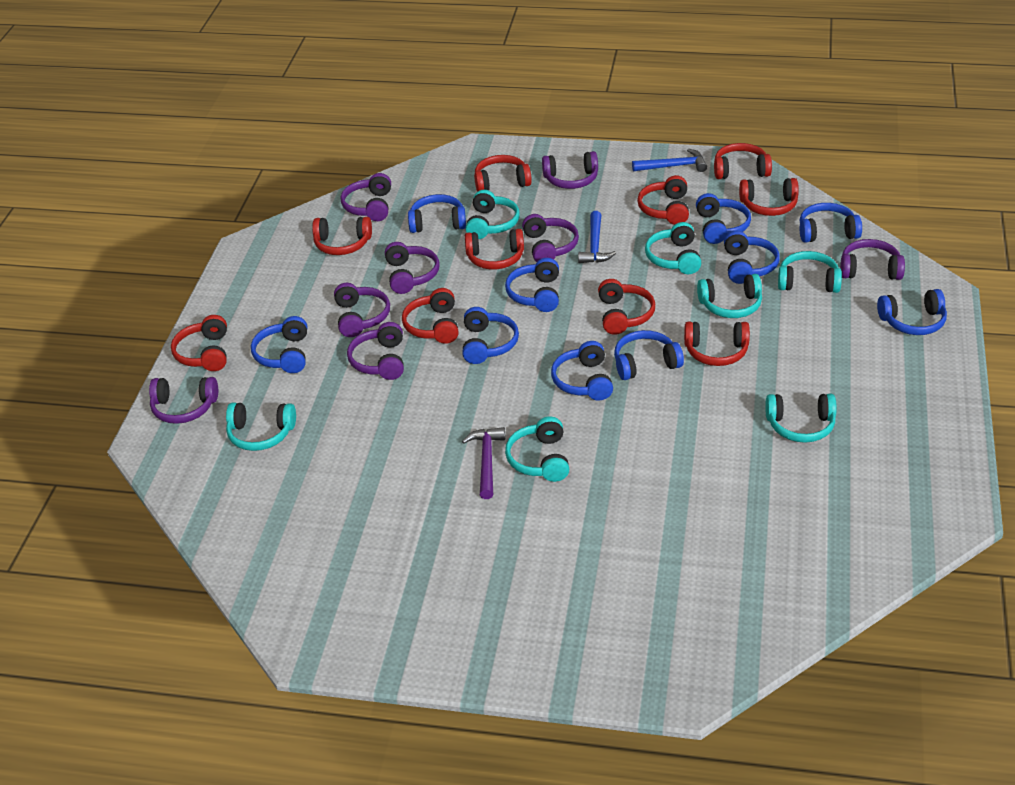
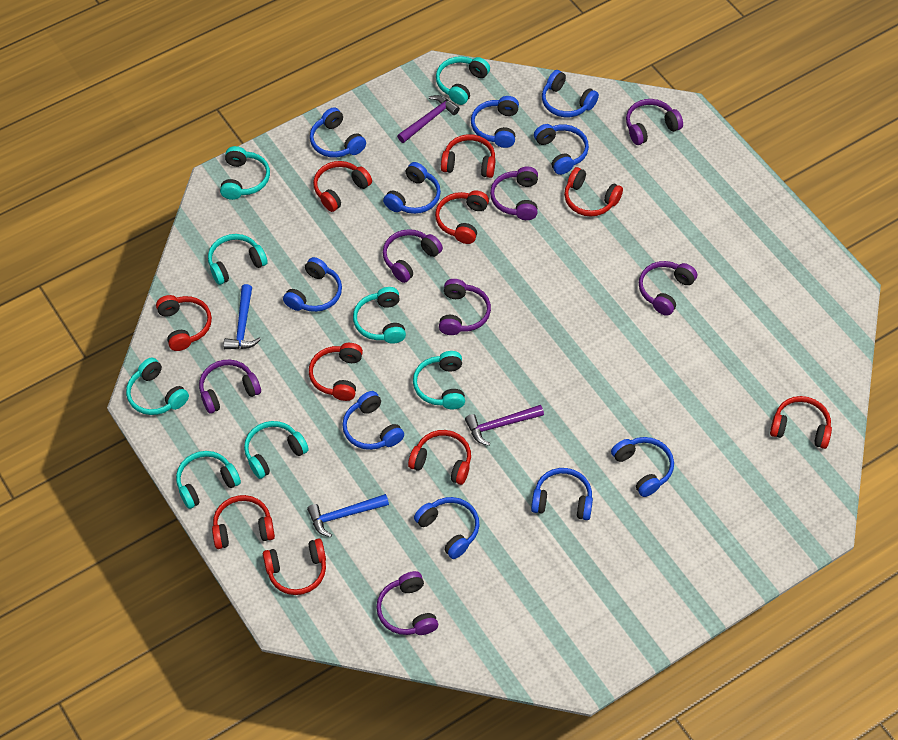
purple hammer: [462,427,505,499] = 1 -> [397,95,460,143] [465,405,544,446] = 2
purple headphones: [149,377,218,424] [334,283,390,337] [341,173,391,221] [347,322,404,380] [385,242,439,294] [522,214,579,262] [542,151,598,189] [840,239,905,280] = 8 -> [199,360,261,414] [376,571,438,635] [383,229,443,283] [439,279,491,335] [490,166,538,220] [626,99,683,145] [639,261,697,316] = 7
turquoise headphones: [226,402,296,451] [466,190,520,239] [505,417,569,482] [645,222,701,274] [697,274,762,318] [765,394,837,443] [778,251,842,293] = 7 -> [126,358,189,415] [176,451,241,509] [208,234,268,285] [220,146,270,200] [244,421,309,479] [353,287,406,344] [413,351,465,409] [436,56,490,105] = 8

